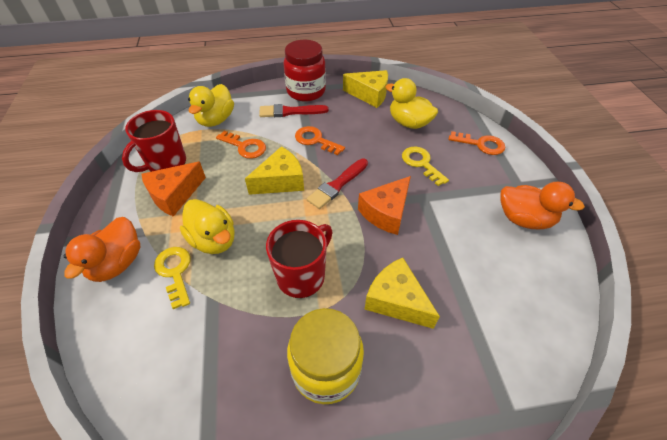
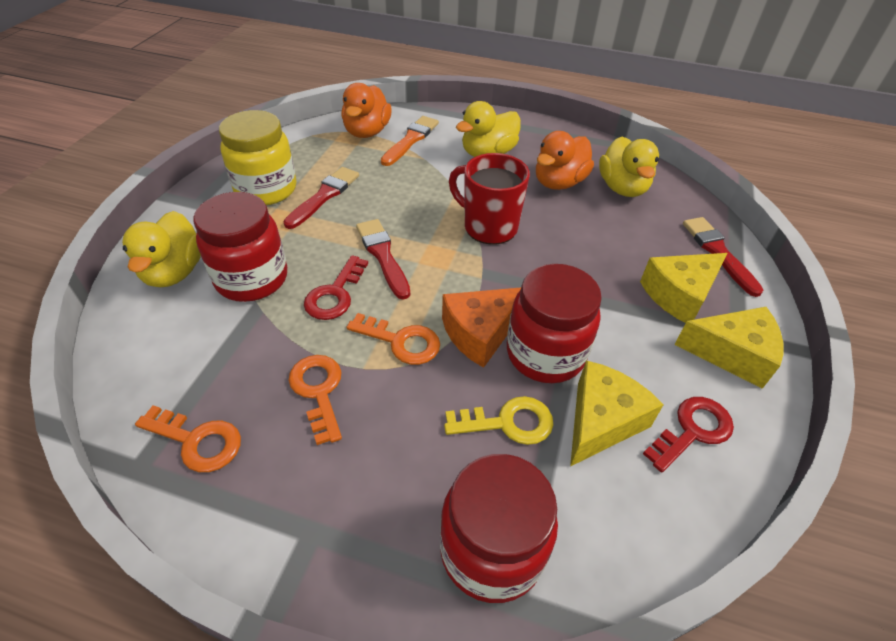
orange brush: none = 0 -> [381,116,439,166] = 1
orange cheese: [141,162,206,217] [358,176,411,235] = 2 -> [442,288,521,368] = 1
red brush: [259,104,329,117] [307,159,368,209] = 2 -> [283,167,359,229] [356,219,410,299] [683,217,763,297] = 3
red jar: [283,40,326,101] = 1 -> [194,192,287,302] [440,454,558,603] [507,264,602,383] = 3
red key: none = 0 -> [304,255,368,320] [643,397,734,473] = 2
red mug: [122,110,186,172] [266,220,333,298] = 2 -> [449,153,530,245] = 1
yellow key: [154,247,191,309] [402,146,449,186] = 2 -> [444,396,553,445] = 1

